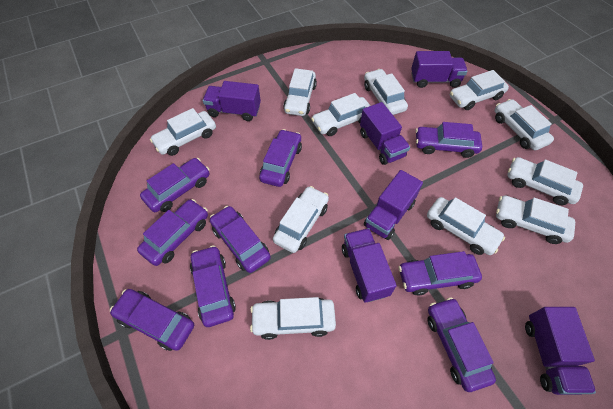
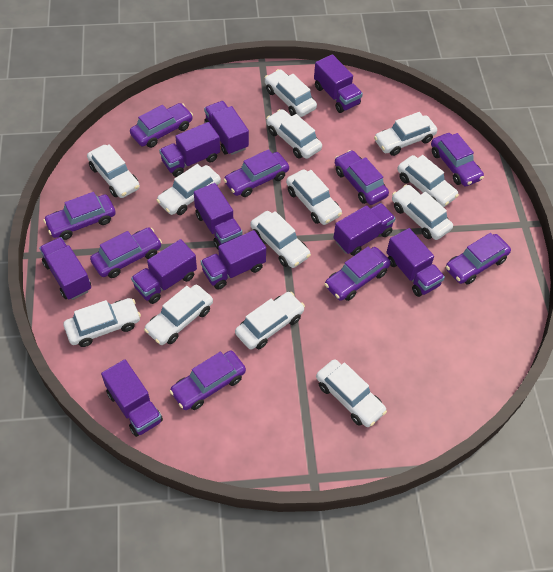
purple truck: [203,81,261,121] [342,228,396,303] [360,102,410,165] [364,170,423,240] [411,51,467,88] [525,307,596,395] = 6 -> [39,237,91,300] [101,359,163,437] [131,239,197,304] [159,122,220,177] [194,183,242,249] [201,230,266,290] [204,101,249,155] [314,54,363,113] [333,203,396,256] [387,228,445,297] = 10
white car: [150,108,216,156] [250,297,336,340] [273,186,329,253] [283,68,317,116] [311,93,371,136] [364,69,408,115] [427,197,505,255] [450,70,509,110] [495,99,554,150] [496,195,575,244] [507,157,583,205] = 11 -> [64,298,141,347] [87,144,140,198] [144,285,213,345] [156,164,221,215] [235,292,305,350] [250,211,311,268] [265,69,317,117] [266,109,322,159] [286,169,342,225] [316,359,387,427] [374,112,437,156] [392,185,453,240] [397,155,459,207] = 13

